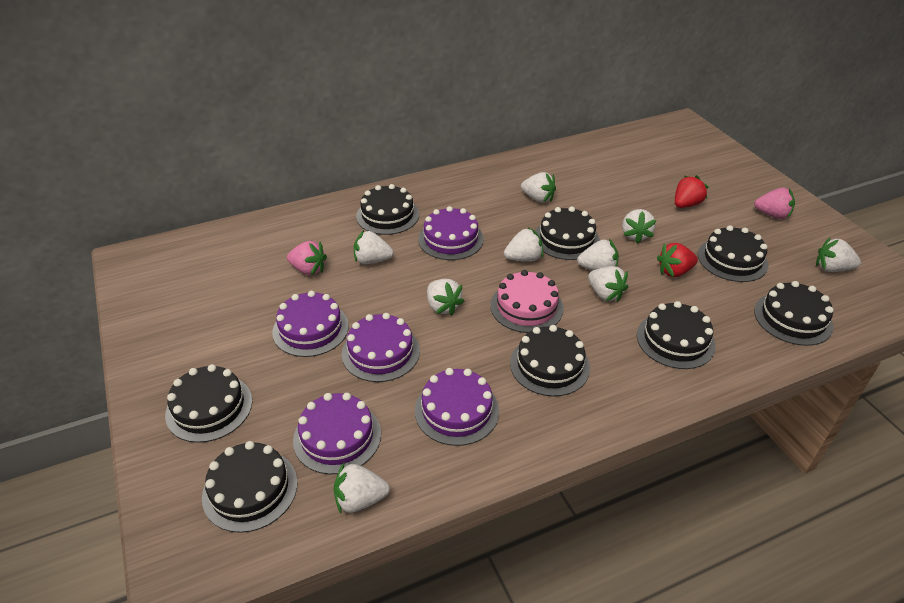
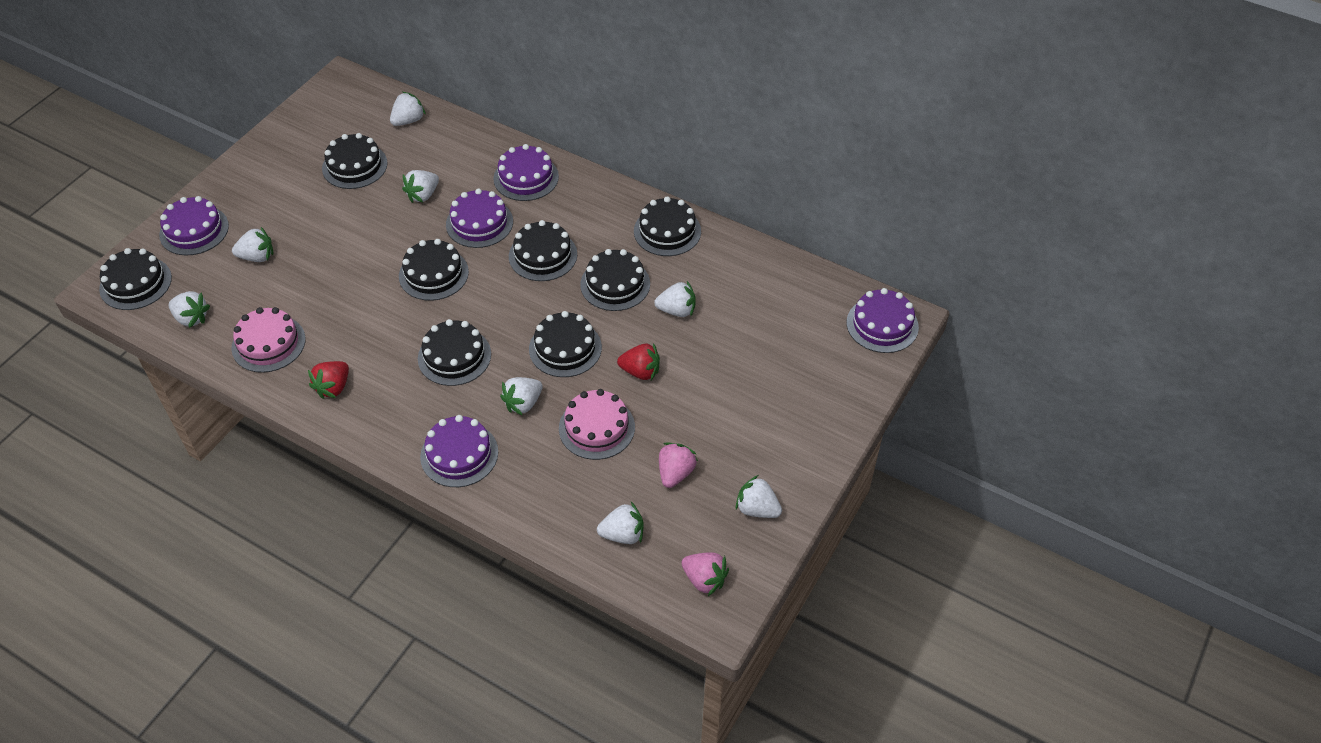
pink cake: [490,270,564,333] = 1 -> [231,307,306,373] [559,389,635,460] = 2
white strawberry: [334,463,390,513] [354,230,393,264] [427,279,465,316] [504,227,543,262] [521,172,556,203] [577,239,619,271] [588,266,628,302] [622,209,656,244] [816,237,861,272] = 9 -> [169,291,210,328] [232,227,273,262] [390,92,426,126] [402,170,439,203] [500,377,543,416] [597,502,644,544] [654,281,696,317] [736,475,782,518] = 8

